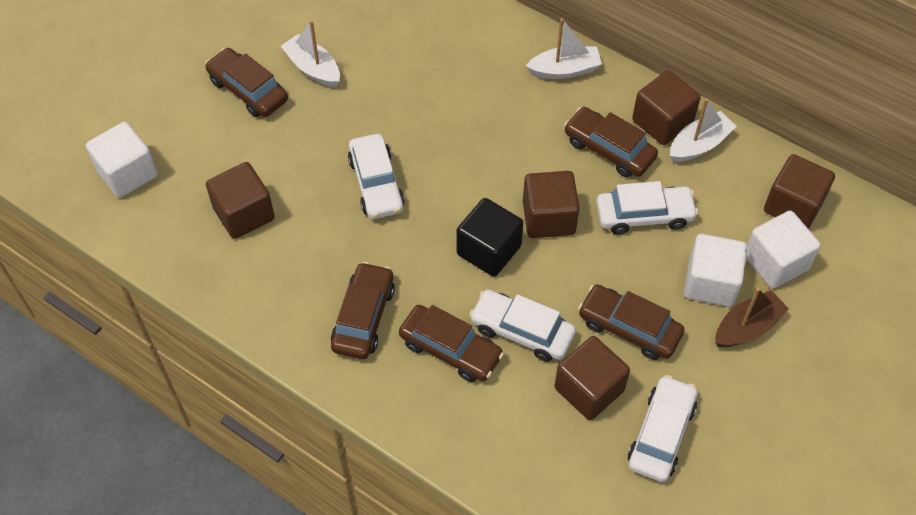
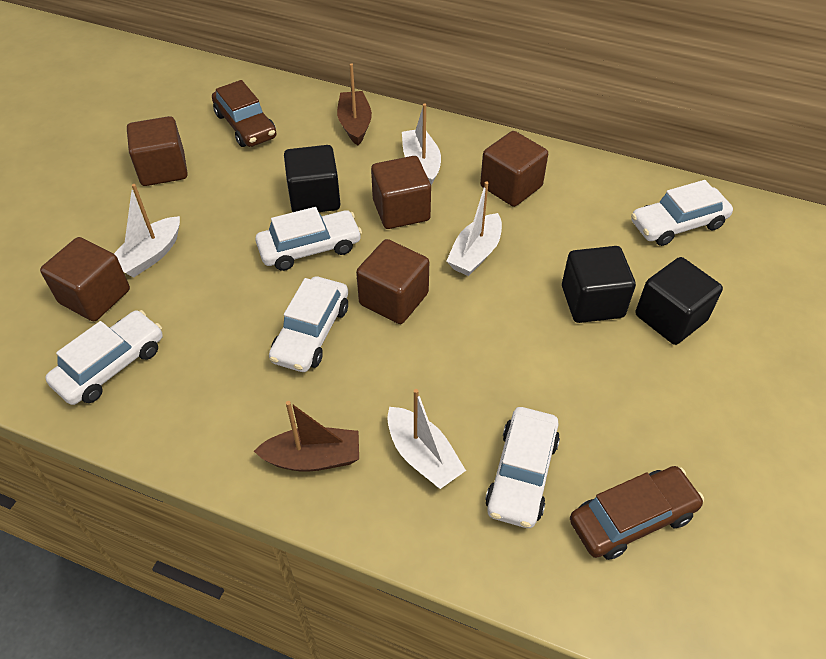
black cube: [456,198,523,277] = 1 -> [284,145,340,212] [562,246,636,323] [636,257,723,345] = 3
brown boat: [715,288,789,347] = 1 -> [254,401,359,472] [337,63,372,145] = 2
brown car: [205,48,288,117] [331,262,395,359] [399,305,504,382] [564,107,658,177] [578,284,685,360] = 5 -> [212,80,276,147] [570,466,704,560] = 2
white boat: [281,20,340,87] [526,18,602,79] [670,98,737,162] = 3 -> [114,184,180,278] [387,389,466,489] [402,103,441,185] [446,181,502,276] = 4
white car: [348,134,405,219] [469,290,576,362] [596,181,698,235] [628,375,697,482] = 4 -> [45,310,163,405] [255,207,362,271] [269,276,348,372] [485,407,560,528] [631,180,733,246] = 5
white cube: [86,122,158,198] [684,234,747,307] [746,211,821,289] = 3 -> none = 0

